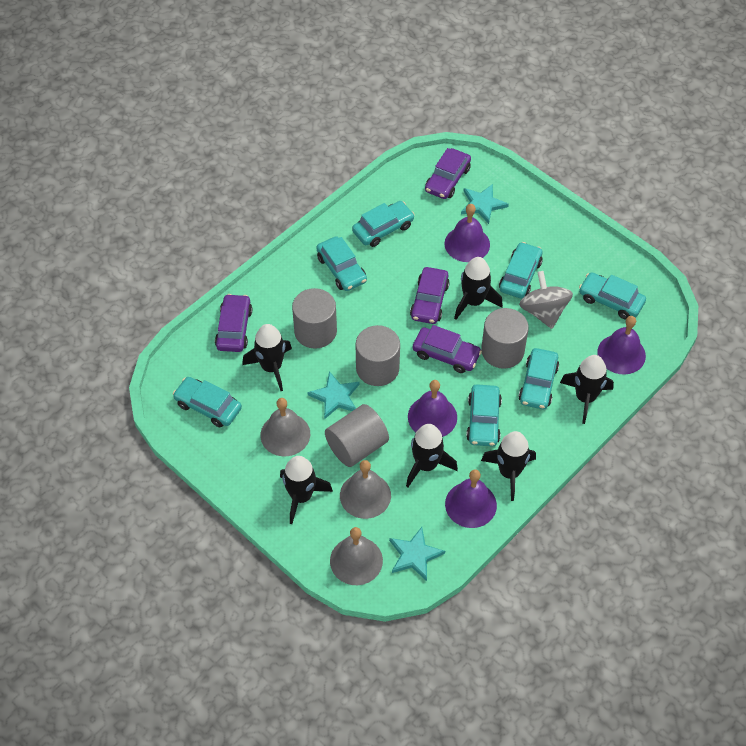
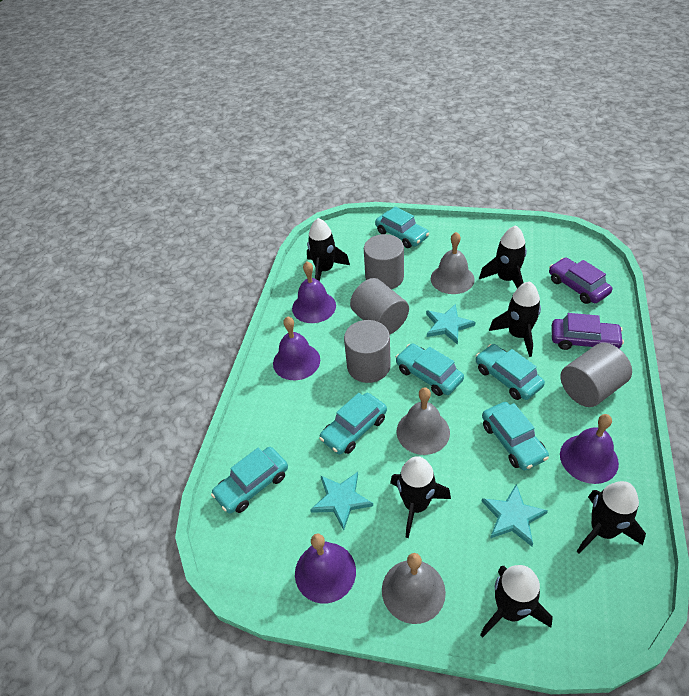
grey spinning top: [519,271,573,329] = 1 -> none = 0
purple car: [215,294,252,352] [410,267,450,324] [413,325,482,373] [425,148,471,199] = 4 -> [549,258,612,304] [552,313,624,350] = 2
turquoise car: [173,377,242,428] [316,236,367,291] [352,201,415,247] [466,384,502,447] [499,242,543,298] [519,348,559,409] [579,272,646,319] = 7 -> [211,447,288,514] [319,393,387,455] [375,207,429,248] [396,344,464,396] [476,344,545,400] [482,402,549,471] = 6

